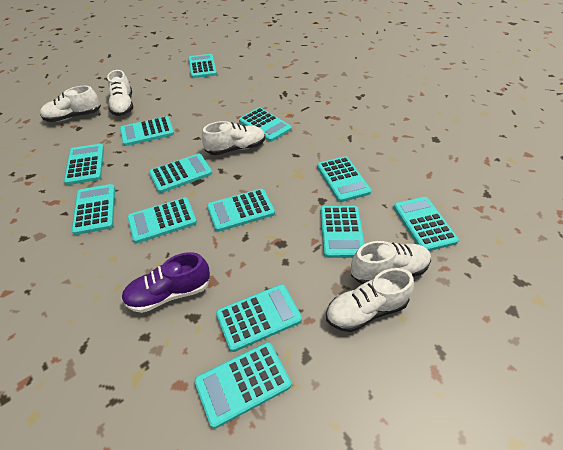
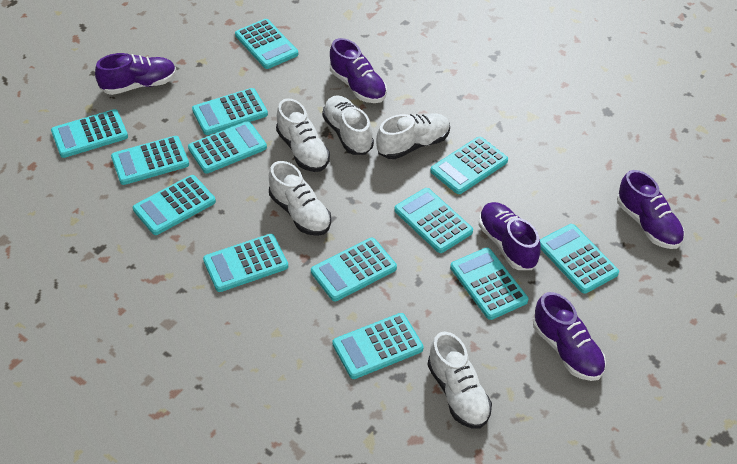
purple shoe: [122,252,210,313] = 1 -> [95,53,177,95] [330,38,387,103] [479,202,541,270] [533,292,606,381] [617,170,685,249] = 5

